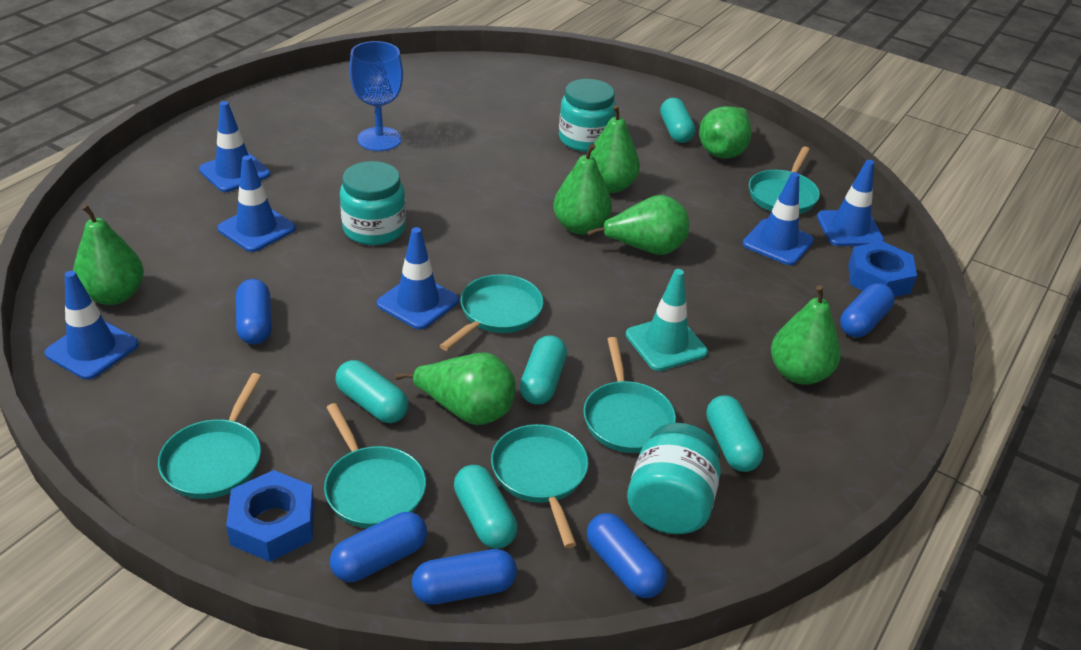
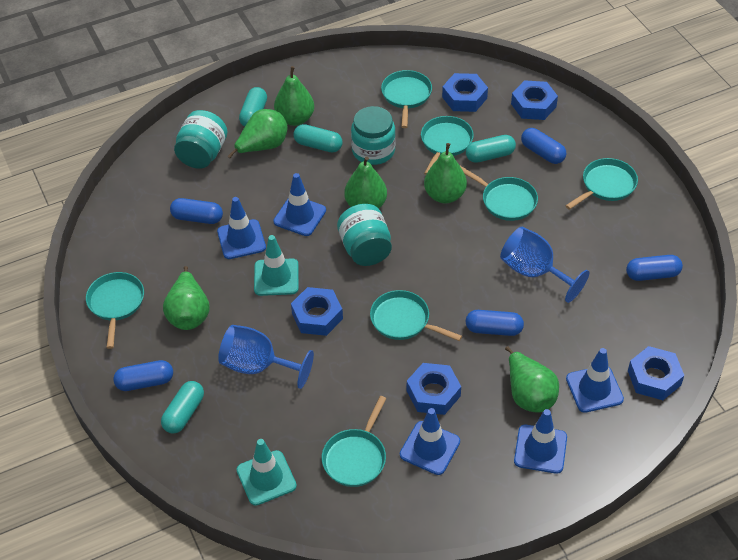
blue goblet: [349,41,403,151] = 1 -> [218,325,314,389] [500,227,589,303] = 2
blue nut: [226,470,315,562] [848,241,917,297] = 2 -> [291,287,343,336] [407,363,461,415] [442,73,488,112] [511,80,558,120] [628,346,684,400] = 5
blue traffic cone: [44,271,139,380] [199,101,270,192] [217,155,296,252] [377,227,459,330] [743,172,814,265] [817,160,884,246] = 6 -> [217,197,266,259] [273,173,326,236] [400,408,460,475] [514,409,567,474] [566,348,624,413] = 5
green pear: [73,204,144,305] [395,352,516,425] [553,143,612,234] [587,195,689,255] [590,105,640,193] [699,106,751,159] [771,285,841,385] = 7 -> [163,266,210,330] [228,109,287,159] [274,66,314,126] [344,157,387,209] [424,143,467,203] [505,346,559,412] = 6
turquoise capsule: [335,360,408,423] [454,465,517,549] [520,335,567,405] [660,98,695,143] [706,395,763,472] = 5 -> [161,381,204,434] [239,87,267,127] [293,124,343,152] [466,135,516,163] = 4
turquoise pan: [158,373,262,499] [324,403,426,528] [440,274,544,351] [491,424,588,548] [583,337,676,453] [749,146,820,214] = 6 -> [86,272,144,349] [322,396,387,487] [370,290,462,341] [381,70,432,128] [421,116,474,175] [460,166,538,221] [565,158,638,210] = 7
turquoise traffic cone: [626,269,708,371] = 1 -> [237,439,297,506] [254,235,299,296] = 2

